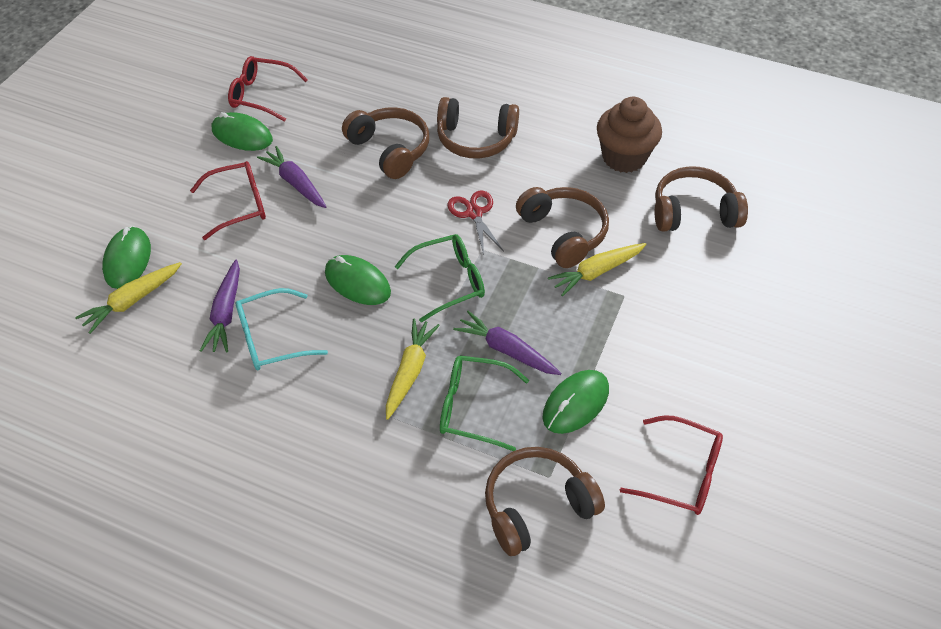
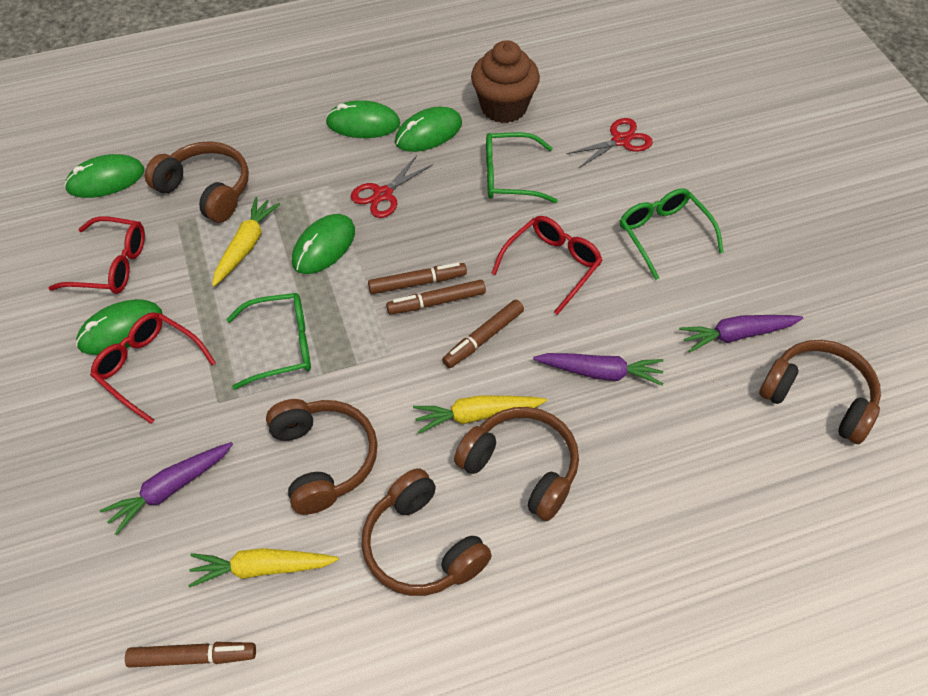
brown marker: none = 0 -> [125,642,256,668] [368,262,467,294] [386,280,486,315] [442,300,524,368] = 4
green glasses: [394,234,485,322] [440,356,529,451] = 2 -> [226,293,311,390] [486,132,558,203] [620,188,724,280] = 3
green mouse: [102,226,151,289] [212,112,273,151] [325,255,391,305] [542,370,609,434] = 4 -> [64,154,144,198] [76,299,162,355] [292,214,355,274] [326,100,400,138] [395,107,462,152] = 5
red scissors: [448,190,504,255] = 1 -> [351,155,433,218] [566,118,653,168] = 2
turquoise glasses: [236,288,328,370] = 1 -> none = 0

